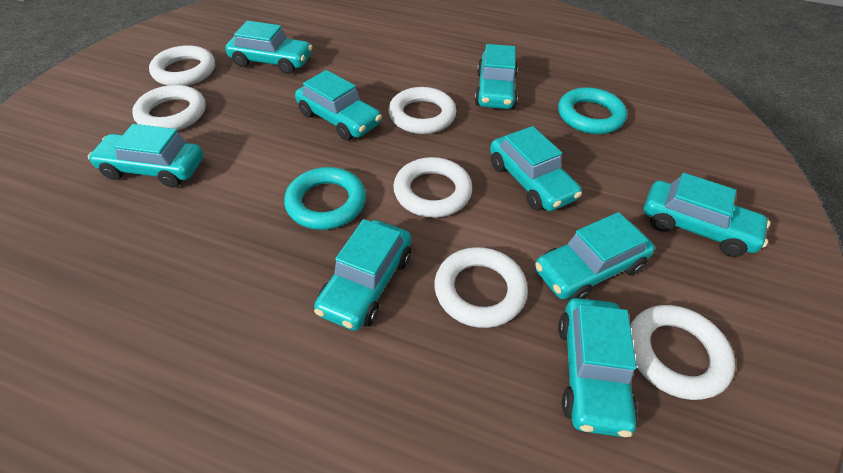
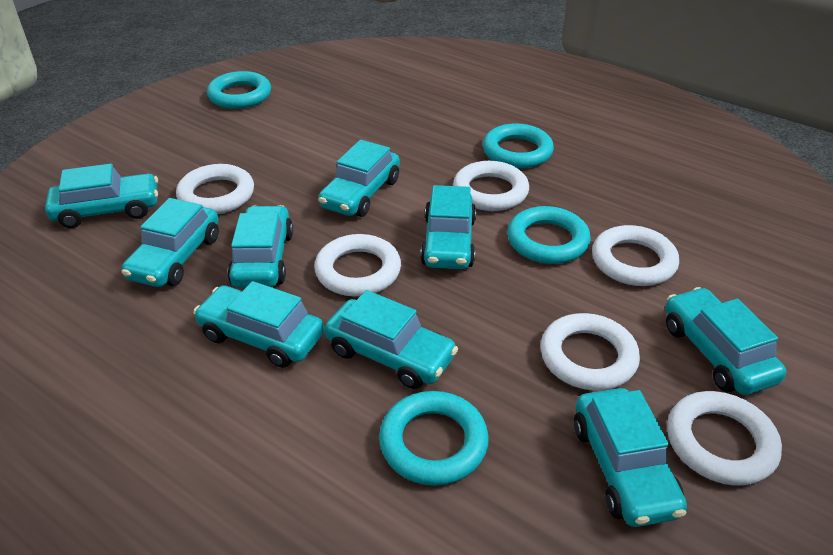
turquoise ring: [284,167,366,230] [558,87,627,134] = 2 -> [207,71,271,109] [379,391,489,486] [483,123,554,168] [507,206,591,264] = 4

